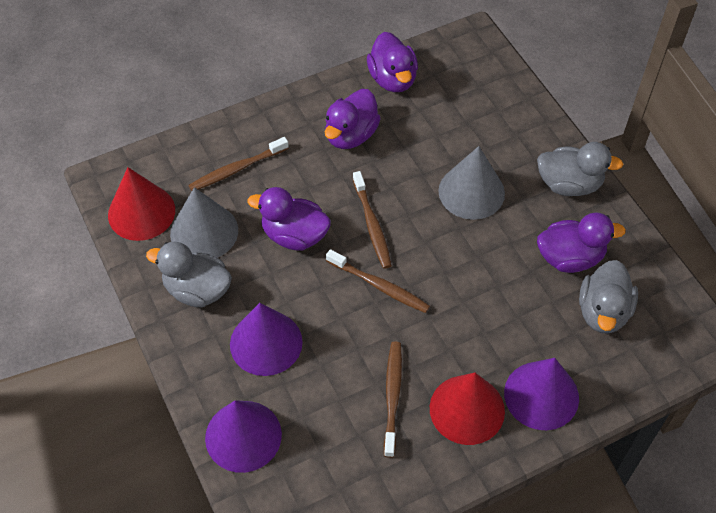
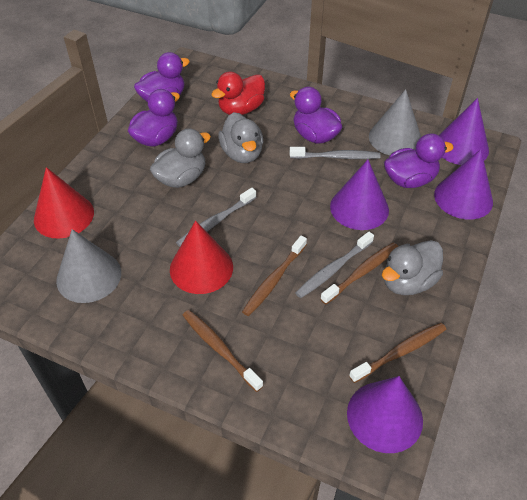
grey toothbrush: none = 0 -> [176,188,257,247] [290,147,380,159] [295,232,374,298] = 3
purple cone: [205,400,282,473] [230,303,303,376] [504,358,579,430] = 3 -> [330,160,389,230] [347,376,423,453] [434,149,493,220] [439,98,489,165] = 4
red duck: none = 0 -> [211,72,265,115] = 1

